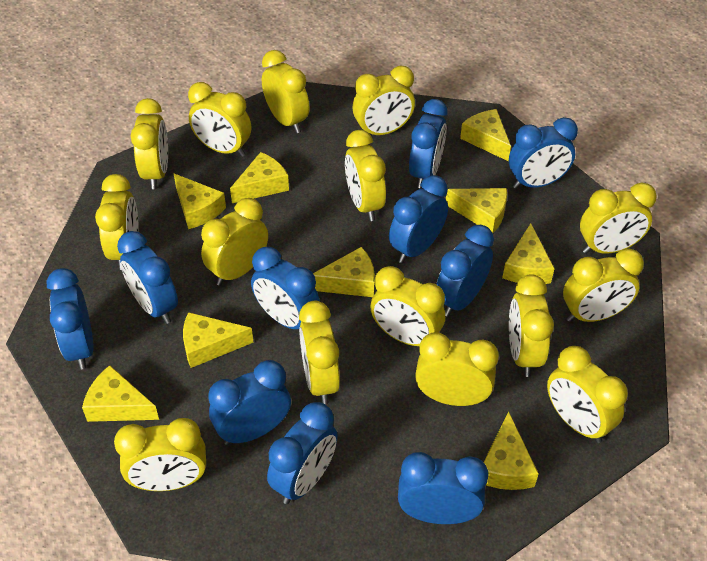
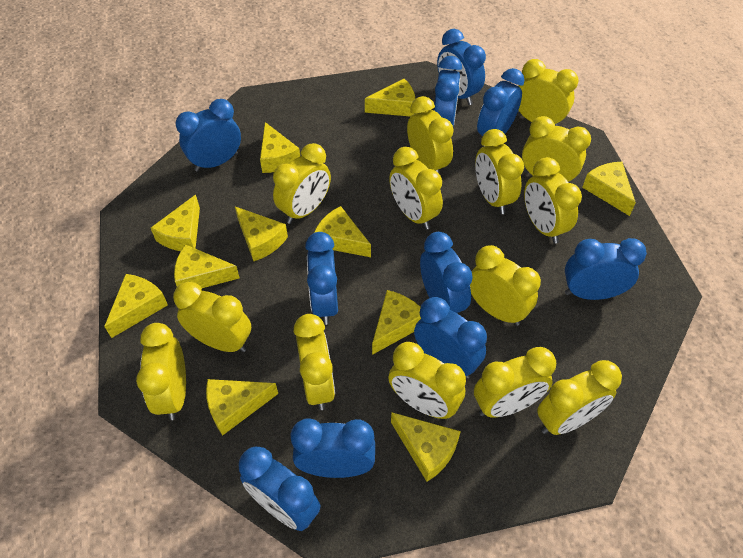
yellow cheese: [82,365,159,422] [173,173,226,229] [183,312,253,368] [230,152,289,203] [313,247,375,297] [446,188,507,233] [460,109,511,161] [484,412,539,490] [502,223,555,284] = 9 -> [104,274,168,338] [151,195,200,251] [174,244,240,288] [206,379,278,436] [235,207,288,261] [260,122,300,173] [314,206,371,257] [365,79,415,117] [372,290,421,355] [391,412,461,482] [582,162,636,216] = 11
yellow clock: [95,174,139,270] [114,418,206,491] [131,98,168,189] [188,82,251,157] [201,198,268,286] [262,50,309,133] [299,301,340,404] [345,130,386,221] [353,66,415,135] [370,266,445,346] [415,333,499,406] [509,274,554,377] [547,346,628,443] [563,249,644,322] [580,183,657,254] = 15 -> [136,323,186,420] [173,282,251,352] [273,143,331,224] [294,314,335,410] [388,342,466,419] [389,147,443,230] [407,96,454,176] [470,245,541,326] [474,347,556,417] [475,129,524,214] [517,59,579,126] [522,116,591,183] [524,157,582,244] [537,360,622,435] = 14

